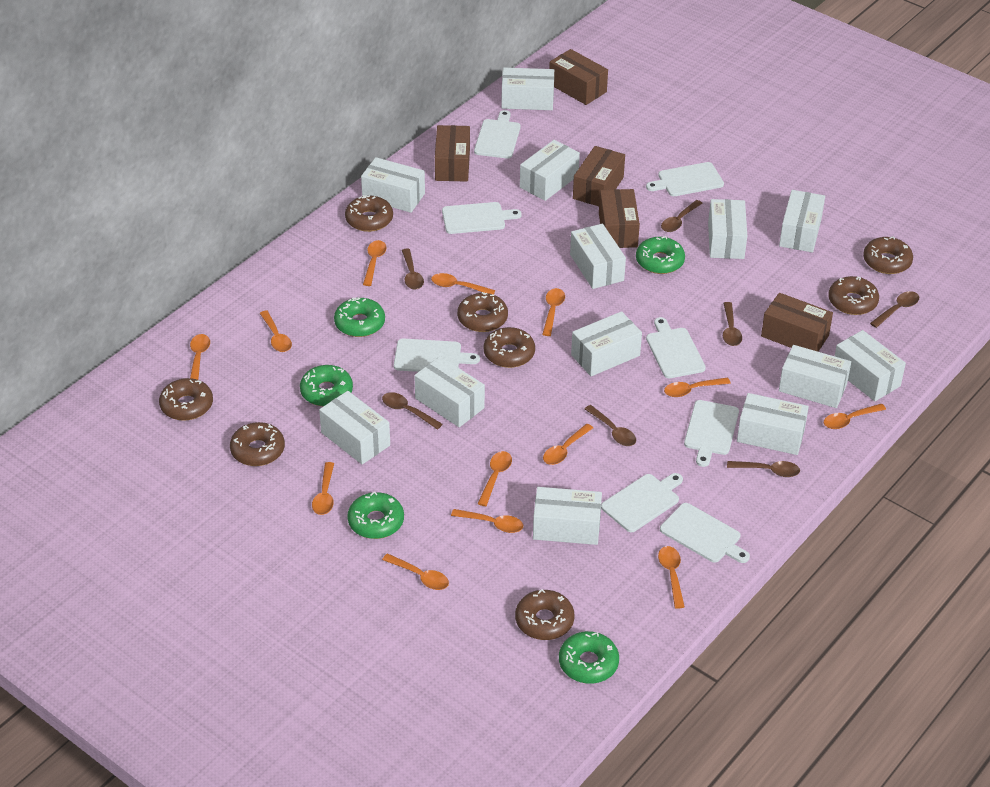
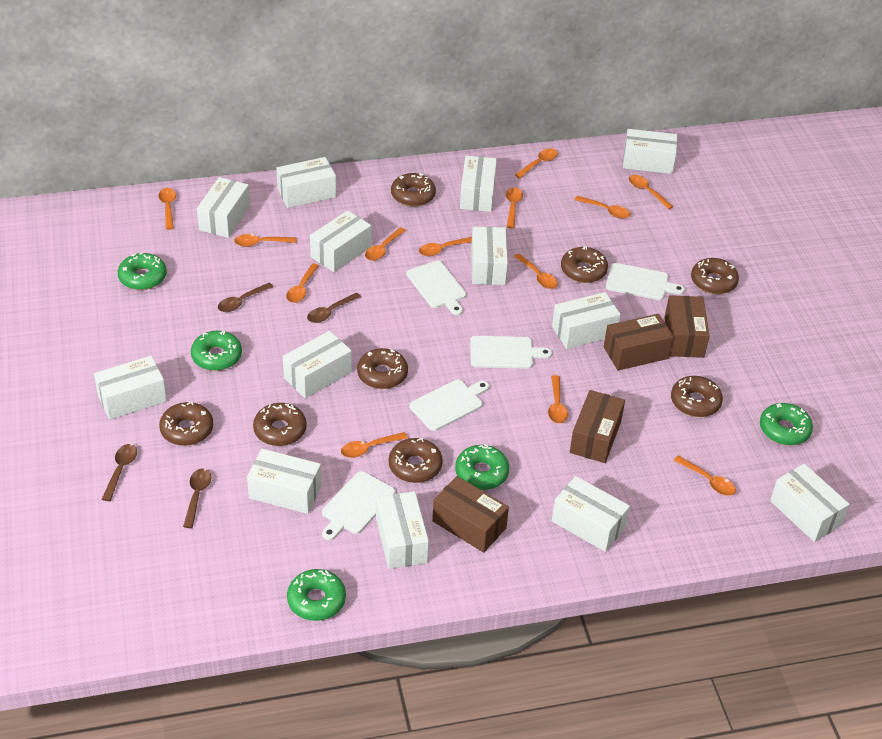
brown box: [435,125,470,182] [549,49,608,105] [573,146,625,206] [599,189,640,248] [761,293,833,351] = 5 -> [432,476,509,553] [570,390,625,463] [604,314,674,371] [665,295,709,358] = 4
brown spoon: [382,392,443,430] [402,249,424,290] [585,405,636,446] [661,200,703,232] [723,302,742,346] [727,461,800,477] [870,291,919,328] = 7 -> [102,444,137,501] [183,468,211,528] [218,283,273,312] [307,293,361,323] = 4
white cutting board: [394,339,480,372] [442,202,522,234] [474,110,521,158] [601,473,683,532] [646,162,724,196] [646,317,706,378] [660,503,750,563] [684,400,739,467] = 8 -> [322,471,395,540] [406,261,466,315] [409,380,489,431] [470,336,552,369] [606,263,685,300] = 5

